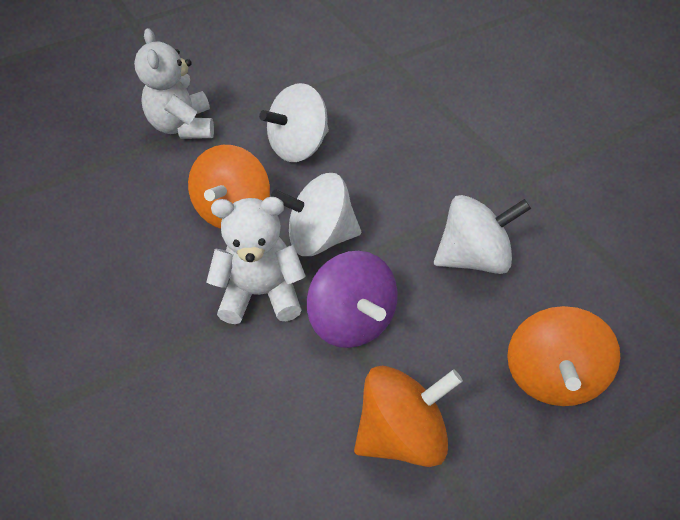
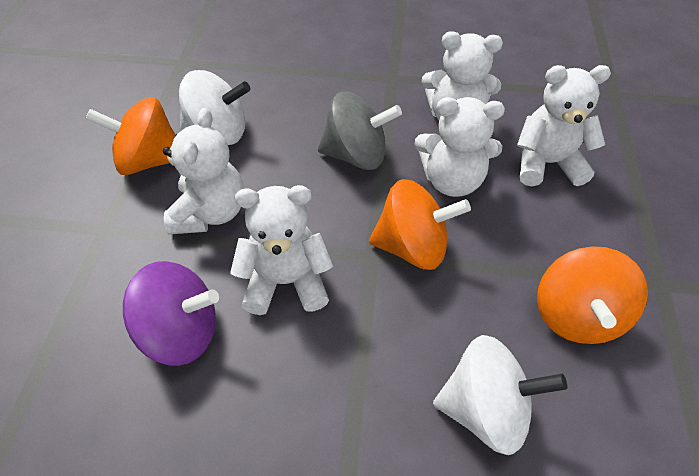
grey spinning top: none = 0 -> [318,92,402,170] = 1
white spinning top: [259,83,329,162] [271,173,361,256] [434,195,531,274] = 3 -> [179,70,251,145] [433,335,567,455] = 2
white teddy bear: [134,28,214,139] [206,197,306,324] = 2 -> [163,108,244,235] [230,185,333,315] [415,97,505,197] [422,31,503,121] [517,65,611,186] = 5

